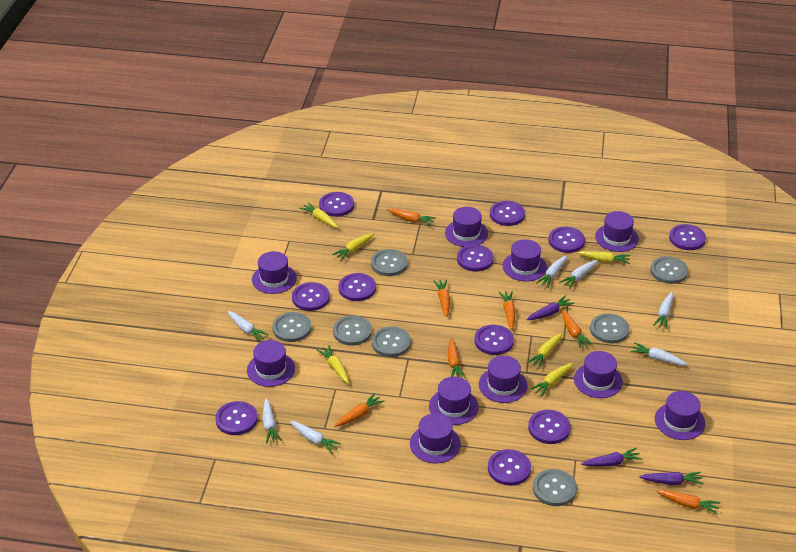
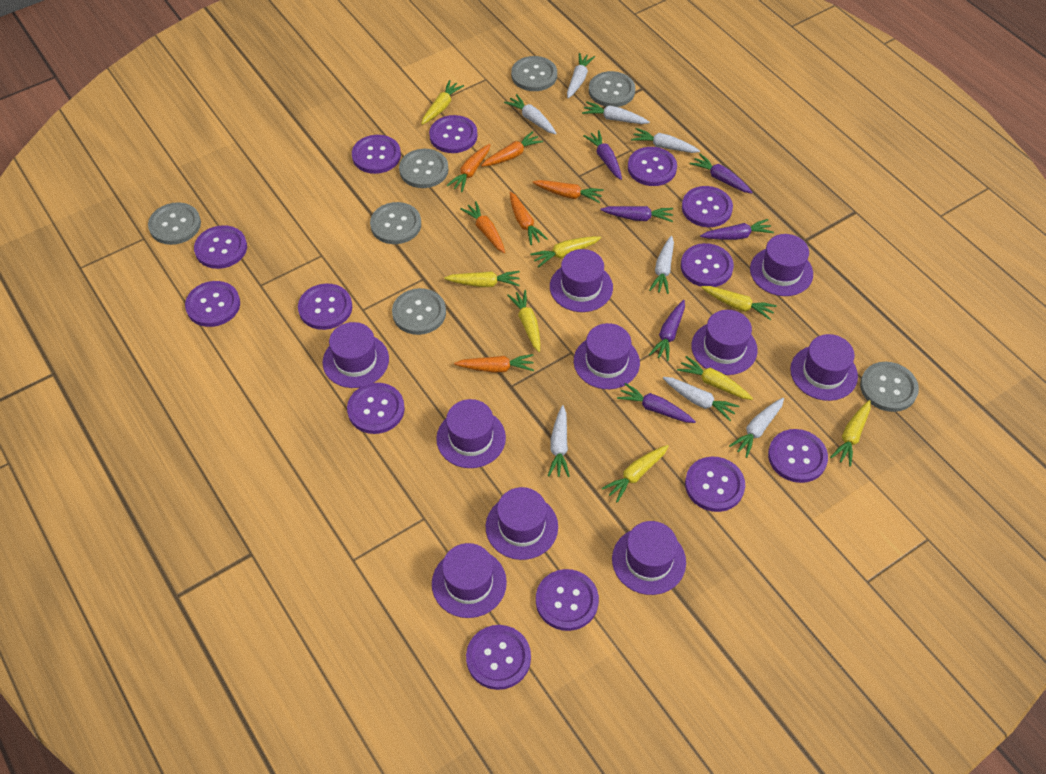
orange carrot: [334,393,385,427] [387,208,436,226] [433,279,450,317] [448,338,466,378] [499,291,516,329] [562,310,593,348] [656,490,720,515] = 7 -> [446,144,491,192] [454,354,534,373] [460,201,505,253] [481,131,543,167] [510,192,548,245] [533,180,604,203] = 6
purple button: [215,401,258,435] [292,282,330,311] [319,192,354,217] [338,273,376,301] [457,244,494,271] [474,325,514,355] [488,449,531,486] [490,201,525,226] [528,410,571,444] [548,227,585,253] [669,224,706,250] = 11 -> [185,281,240,327] [194,225,247,269] [298,284,352,330] [347,383,405,434] [352,135,401,174] [429,115,478,153] [466,625,531,690] [536,569,599,631] [628,147,677,186] [681,243,734,287] [682,186,733,227] [685,457,745,512] [768,429,828,483] = 13
purple carrot: [526,295,574,320] [581,448,642,467] [639,472,703,485] = 3 -> [583,130,622,180] [601,206,673,222] [617,383,696,423] [649,300,685,361] [690,154,753,194] [700,219,774,240] = 6
white carrot: [228,311,269,342] [263,398,282,444] [290,421,341,453] [536,255,567,288] [559,260,598,289] [631,342,687,365] [653,292,673,329] = 7 -> [504,94,557,134] [548,405,570,477] [567,53,595,98] [582,102,650,124] [631,128,700,153] [649,236,674,294] [663,377,739,421] [729,398,784,458] = 8
yellow carrot: [299,202,339,228] [317,345,349,384] [332,233,374,261] [527,333,562,369] [530,363,574,397] [578,251,631,264] = 6 -> [421,80,464,125] [444,271,520,287] [507,290,540,352] [530,236,601,268] [602,445,669,502] [677,356,753,400] [701,286,777,320] [830,400,871,466] = 8

